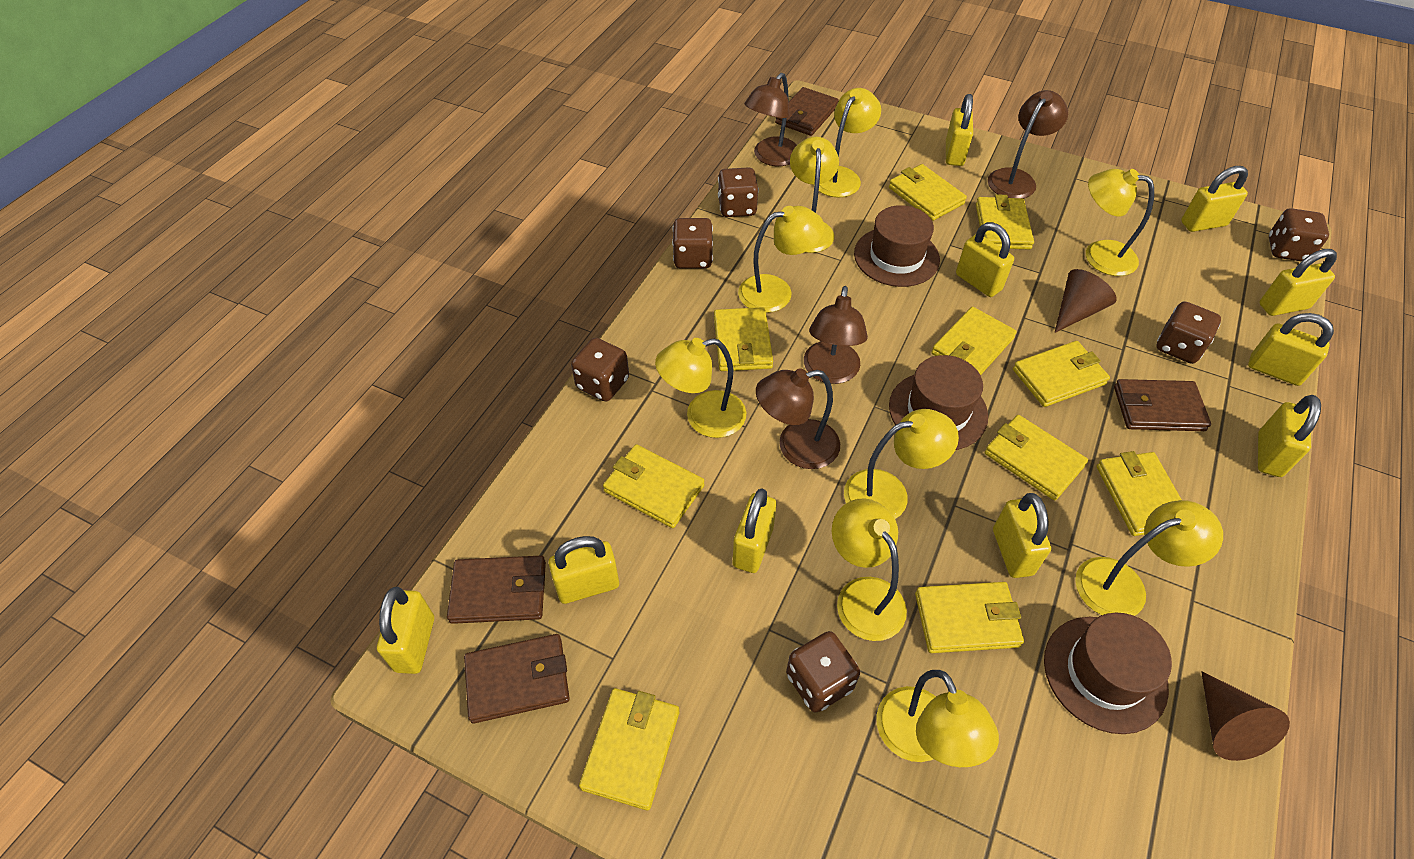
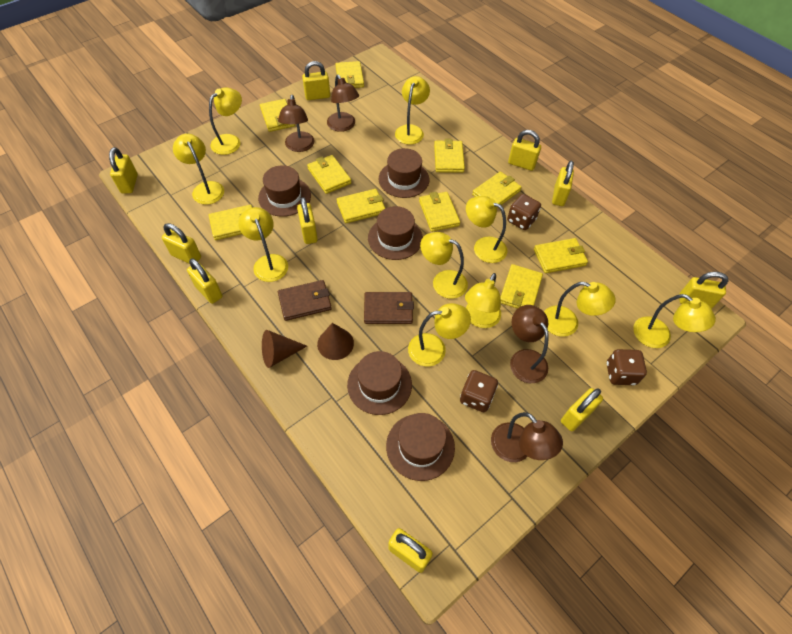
brown dice: [571,338,629,402] [672,218,713,269] [718,167,759,217] [786,631,860,713] [1156,301,1221,364] [1269,208,1329,261] = 6 -> [460,370,498,412] [507,194,541,230] [607,349,647,385] = 3
brown hat: [854,205,940,287] [889,355,988,450] [1044,613,1172,734] = 3 -> [258,165,311,217] [347,351,412,415] [368,206,423,260] [379,148,429,198] [386,413,455,481] = 5
brown wallet: [447,556,546,624] [464,634,570,723] [775,87,839,136] [1114,379,1211,431] = 4 -> [278,280,332,321] [364,292,414,324] = 2
yellow lamp: [655,338,746,438] [738,206,824,313] [790,137,839,253] [819,88,881,198] [832,498,907,641] [844,409,959,519] [876,670,999,767] [1075,500,1223,616] [1086,169,1154,276] = 9 -> [173,134,224,205] [209,87,242,155] [238,207,288,282] [395,76,430,145] [408,303,471,367] [420,232,468,299] [465,273,501,328] [466,196,507,263] [544,282,616,337] [633,294,716,348] = 10

